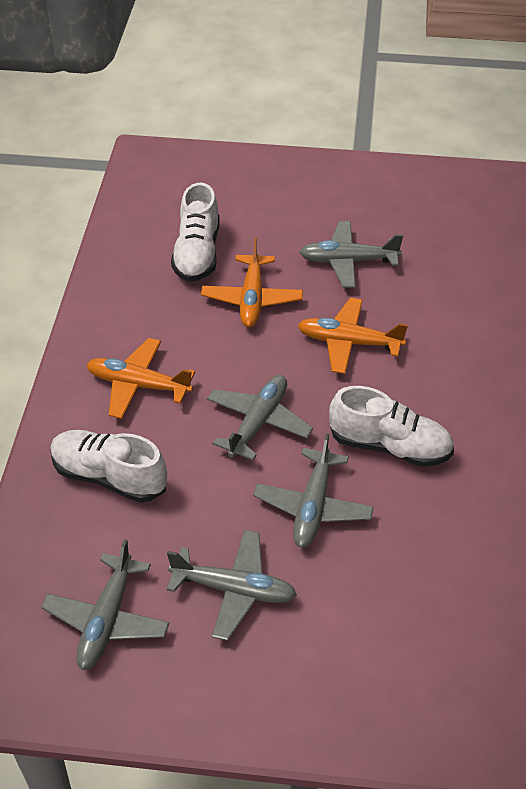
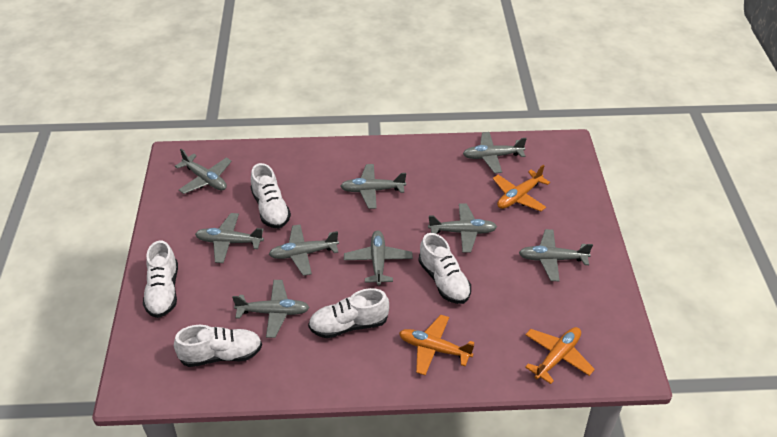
grey plane: [41,539,170,670] [167,530,297,641] [207,375,313,460] [253,433,374,548] [299,221,403,288] = 5 -> [175,149,232,194] [195,213,264,263] [232,280,310,338] [269,224,339,276] [340,164,406,209] [344,230,413,285] [428,204,497,253] [463,132,527,173] [519,229,593,281] = 9
white shoe: [50,430,167,503] [171,182,220,282] [329,386,454,467] = 3 -> [143,240,178,318] [174,325,262,367] [251,163,291,228] [308,288,389,338] [418,233,471,304] = 5

